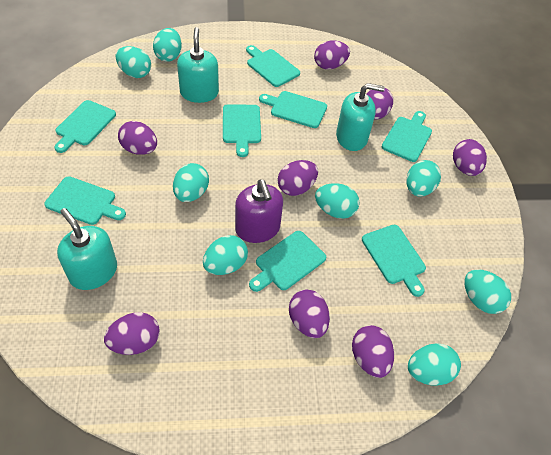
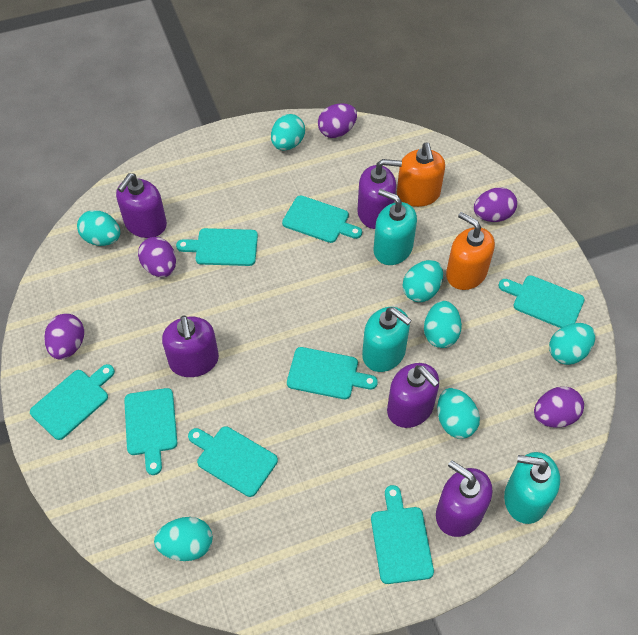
orange soap dispenser: none = 0 -> [397,143,445,207] [446,212,495,290] = 2
purple egg: [104,312,160,355] [118,121,157,155] [277,160,318,196] [289,290,330,338] [314,40,350,69] [352,325,394,378] [367,88,393,120] [453,139,487,176] = 8 -> [44,313,84,360] [138,237,176,277] [318,103,357,138] [474,187,517,222] [534,387,584,428] = 5
purple soap dispenser: [235,180,283,243] = 1 -> [116,173,167,238] [162,316,219,377] [357,159,402,229] [387,363,439,428] [436,460,492,537] = 5
turquoise egg: [115,46,151,78] [153,28,182,62] [173,163,209,202] [203,235,248,275] [315,183,360,219] [407,160,441,197] [408,343,461,386] [464,269,511,314] = 8 -> [77,210,120,246] [154,517,213,561] [271,114,305,150] [403,260,443,302] [424,301,462,348] [437,388,480,439] [549,323,595,365] = 7

